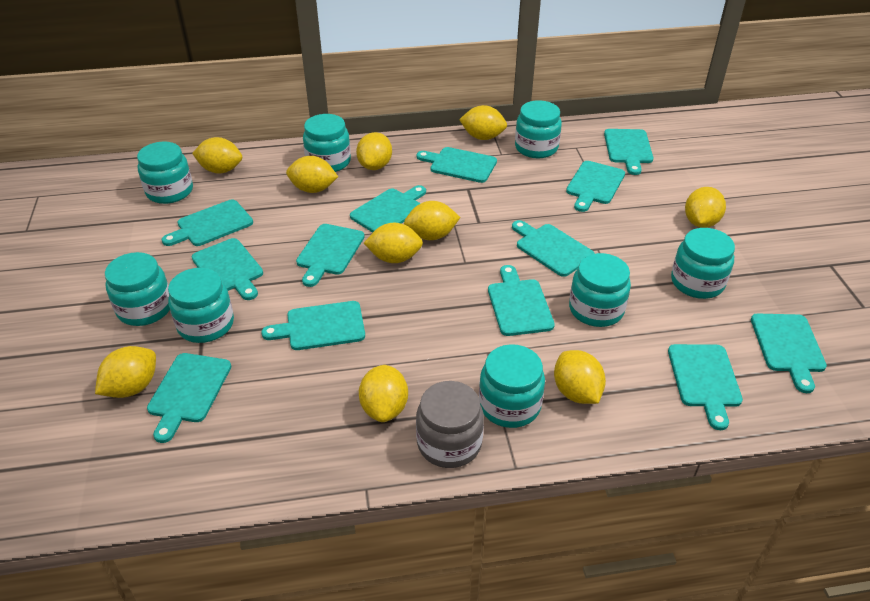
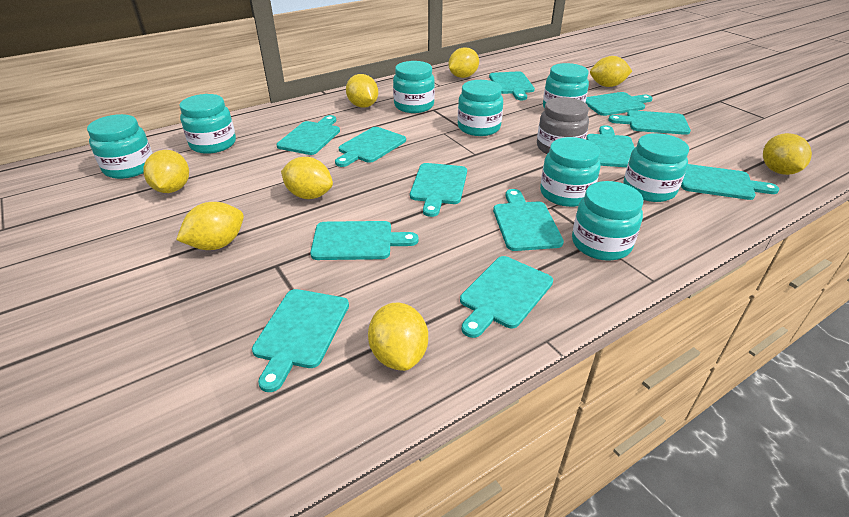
turquoise cutting board: [147,353,231,443] [161,200,253,246] [192,238,263,300] [261,301,365,350] [296,224,365,287] [350,185,426,232] [416,147,497,183] [488,265,555,336] [512,220,595,277] [566,161,625,212] [604,129,653,175] [668,344,743,430] [751,314,827,393] = 13 -> [252,289,349,392] [277,115,340,155] [310,221,419,260] [335,127,406,167] [410,163,467,217] [460,256,553,338] [489,71,535,100] [493,189,564,251] [585,92,652,116] [586,125,635,167] [608,110,691,135] [681,164,779,200] = 12
yellow lemon: [95,346,156,398] [192,137,242,174] [286,156,338,193] [356,132,392,170] [359,365,408,422] [364,223,423,263] [404,201,460,240] [459,105,507,140] [554,350,606,404] [685,187,726,228] = 10 -> [143,150,189,193] [176,202,244,250] [281,157,333,199] [346,74,378,108] [368,302,428,371] [448,47,479,78] [590,56,632,87] [763,133,812,175] = 8

